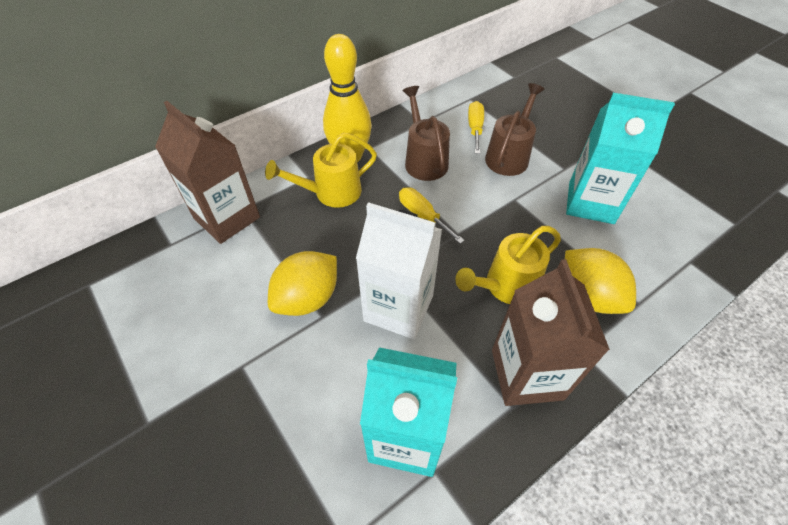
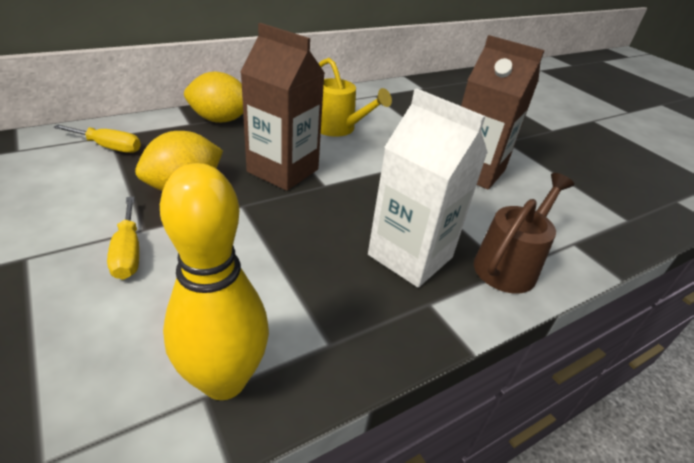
brown watering can: [403,86,450,181] [485,83,545,176] = 2 -> [474,173,574,293] = 1
turquoise carton: [360,347,457,477] [566,93,675,224] = 2 -> none = 0
yellow watering can: [265,133,377,208] [455,226,561,304] = 2 -> [318,58,392,137] = 1

